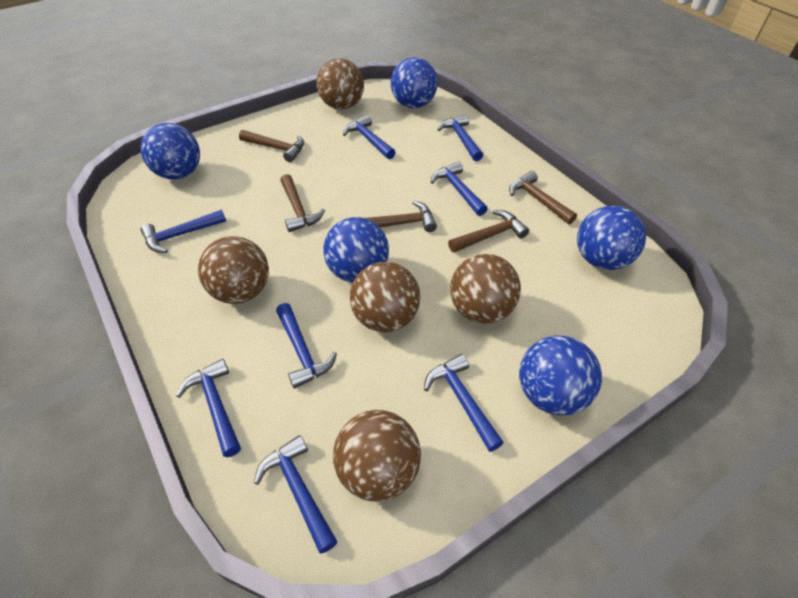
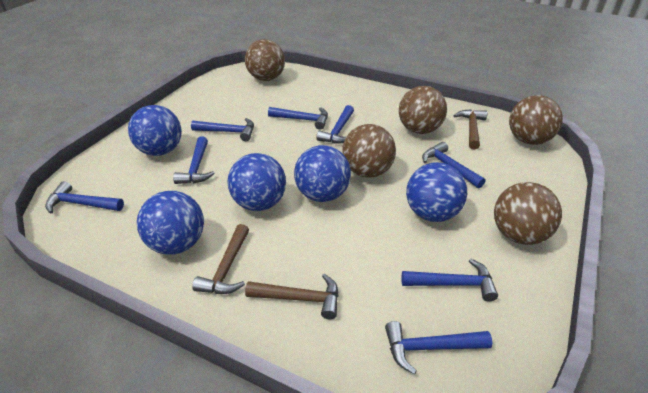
brown hammer: [239,130,304,162] [280,174,325,232] [365,201,437,232] [448,210,529,253] [509,171,577,224] = 5 -> [192,224,249,294] [245,273,339,320] [454,109,488,150] = 3

